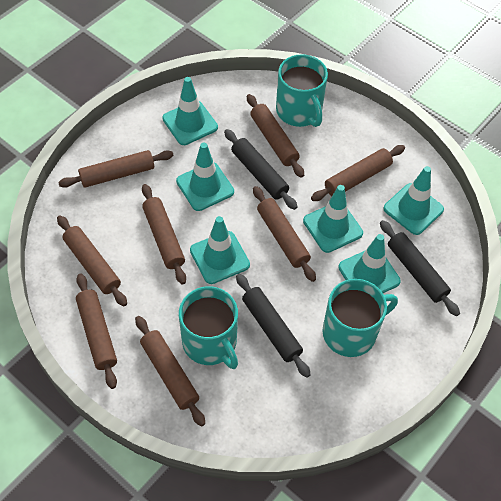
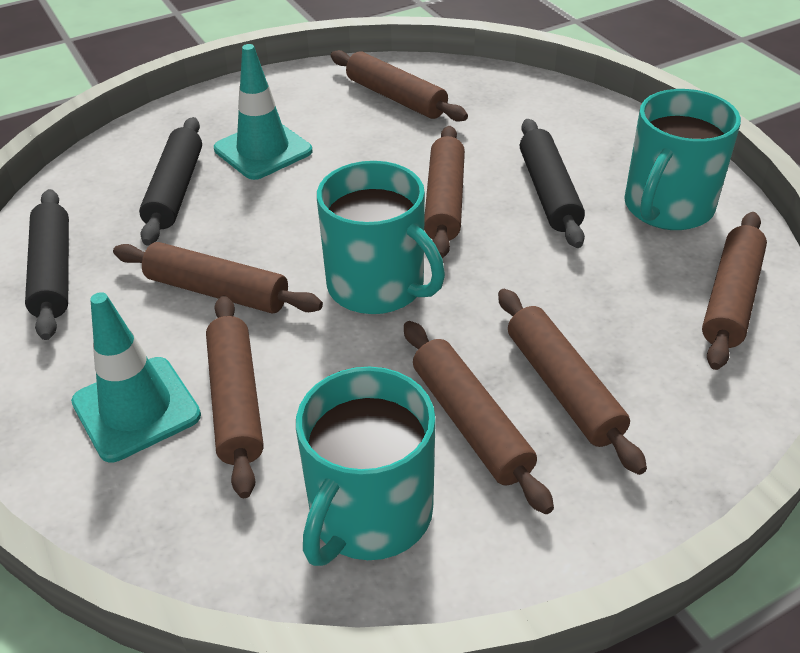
brown rolling pin: [57,215,127,306] [58,150,174,188] [76,273,117,389] [135,316,205,427] [142,184,186,285] [247,94,304,178] [253,186,316,282] [311,145,405,201] = 8 -> [113,242,323,313] [206,296,264,498] [330,50,468,122] [404,321,554,514] [424,126,465,258] [498,289,647,475] [702,212,767,370] = 7
turquoise traffic cone: [162,77,218,145] [176,143,234,211] [190,216,250,284] [303,185,363,253] [338,234,401,293] [384,166,444,235] = 6 -> [71,292,201,462] [214,44,313,180] = 2

